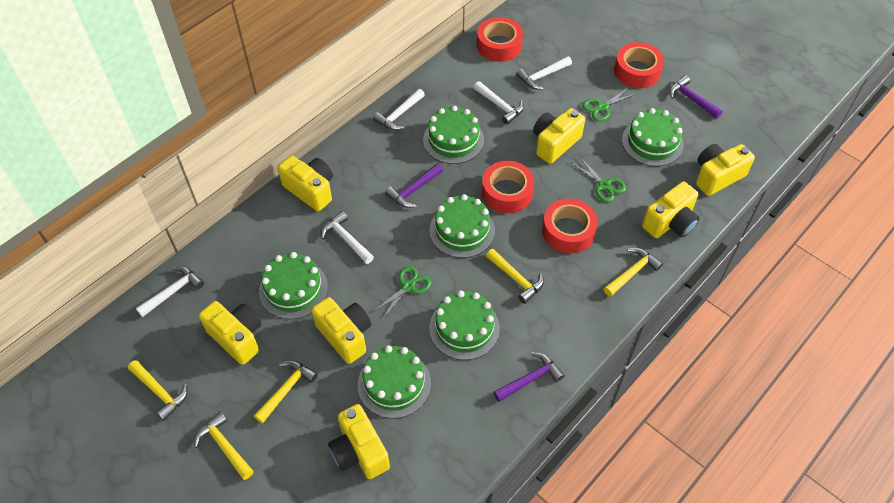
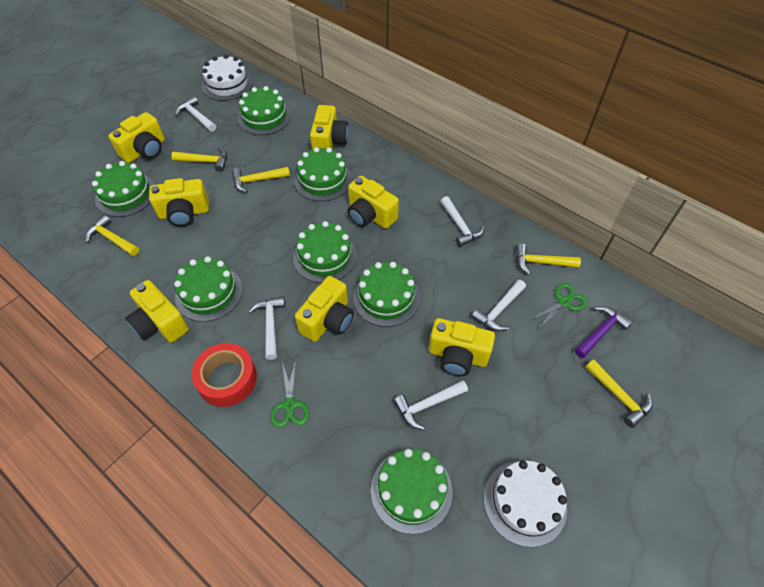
green cake: [259,252,328,319] [358,346,431,419] [423,106,484,164] [429,290,500,360] [430,194,495,258] [622,108,684,166] = 6 -> [92,161,155,217] [174,256,242,322] [238,86,291,135] [293,221,357,283] [294,147,352,201] [353,262,420,327] [371,449,452,534] = 7
green scissors: [373,266,431,320] [570,156,626,202] [582,87,636,121] = 3 -> [270,359,309,427] [529,283,588,329] = 2
purple hammer: [385,163,443,208] [493,352,565,402] [669,75,723,119] = 3 -> [575,306,633,358] = 1
red tape: [477,17,523,62] [482,161,534,213] [542,199,598,253] [614,42,664,88] = 4 -> [192,343,257,407] = 1
white cake: none = 0 -> [202,54,253,101] [484,461,567,547] = 2

